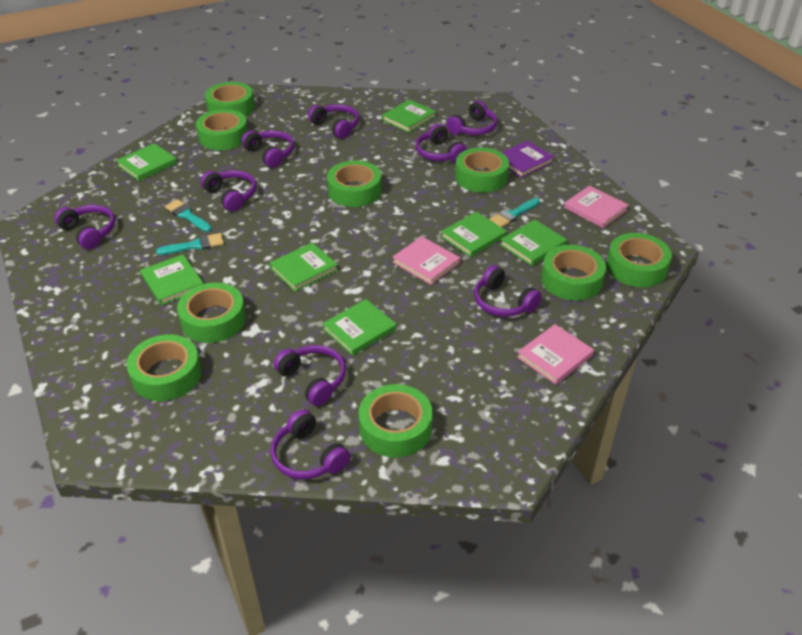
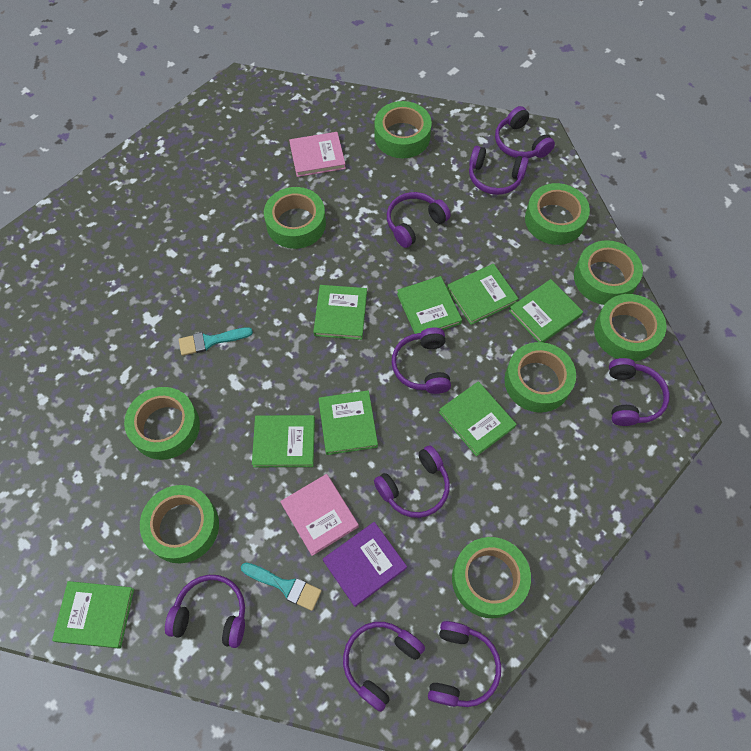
green book: [116,143,177,181] [140,255,203,305] [270,243,338,292] [322,299,397,356] [382,99,436,133] [441,212,507,257] [500,219,567,266] = 7 -> [52,581,134,648] [252,415,315,467] [313,285,367,340] [318,390,378,455] [397,276,462,334] [439,381,517,456] [447,264,519,325] [509,279,583,342] = 8
pink book: [392,236,460,285] [517,324,594,385] [564,185,629,228] = 3 -> [280,474,359,556] [289,132,346,177] = 2
turquoise brush: [156,233,224,255] [165,199,212,232] [489,198,540,227] = 3 -> [179,327,253,356] [241,563,322,611] = 2

